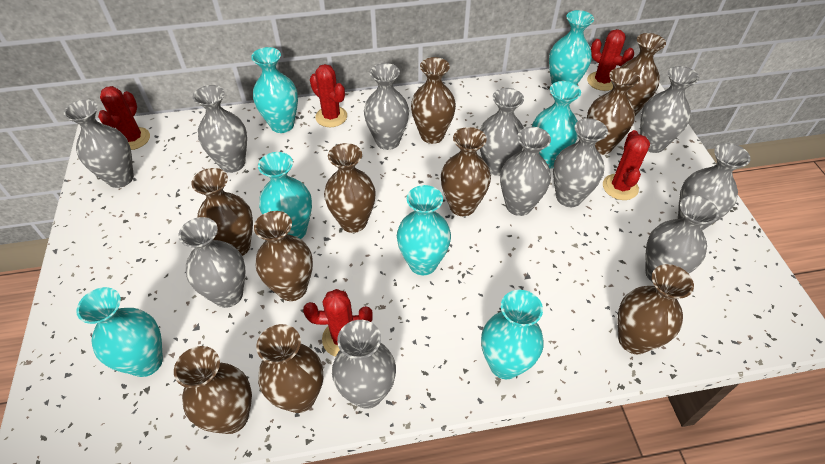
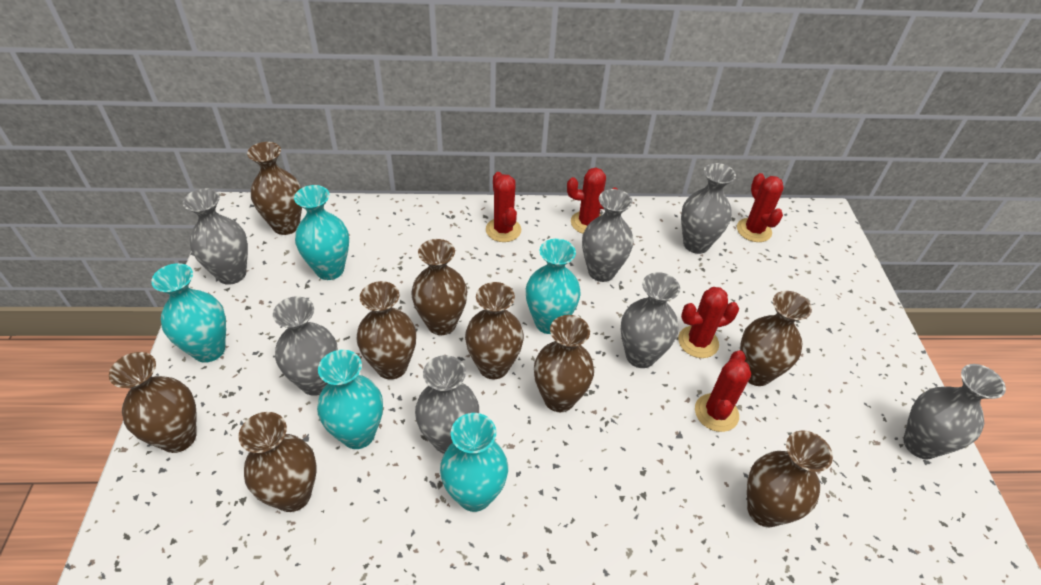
brown vase: [174,346,252,434] [191,168,253,256] [254,211,313,301] [256,324,323,413] [324,143,376,233] [411,57,456,144] [441,127,491,216] [587,68,640,155] [618,264,694,354] [620,33,666,116] = 10 -> [109,352,197,453] [238,412,317,512] [247,142,302,235] [356,281,416,380] [411,239,468,335] [465,282,524,379] [534,315,594,412] [740,291,812,386] [747,430,833,527] = 9
grey vase: [64,99,134,188] [179,217,246,308] [193,85,247,173] [332,320,396,409] [364,63,409,150] [480,88,524,176] [500,127,551,216] [553,118,608,207] [640,66,699,153] [645,195,719,282] [678,143,750,230] = 11 -> [183,188,248,285] [273,296,338,396] [415,355,479,454] [582,189,633,282] [621,272,680,368] [681,163,736,254] [903,364,1006,459] = 7
turquoise vase: [76,287,163,377] [251,47,298,133] [258,152,312,239] [397,185,451,276] [481,290,544,379] [532,81,581,169] [549,10,594,85] = 7 -> [151,263,226,363] [294,185,349,280] [317,350,383,449] [440,413,508,512] [526,239,581,334] = 5

